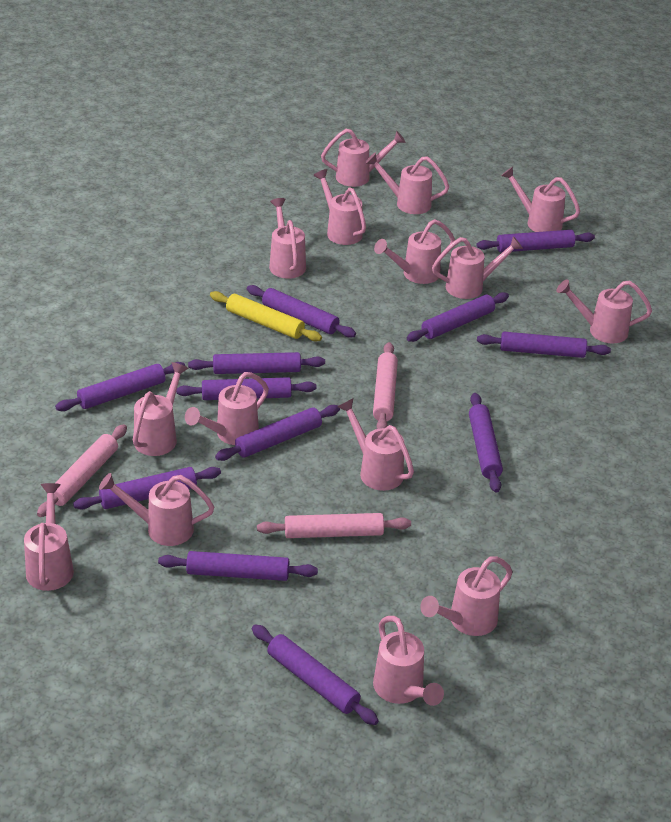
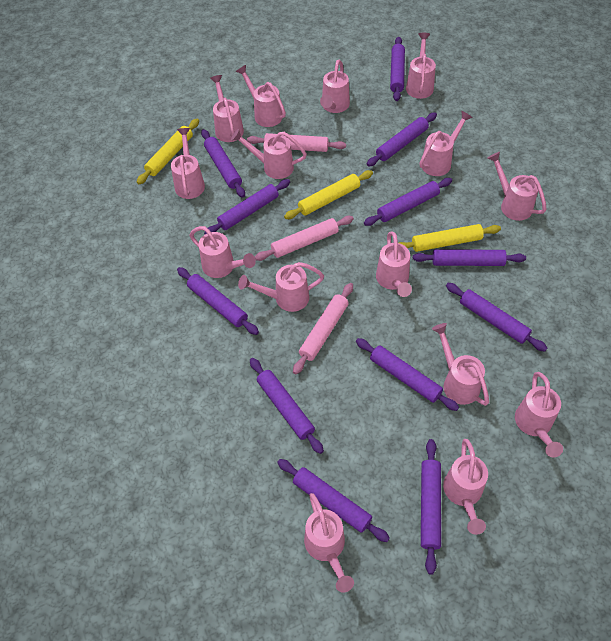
yellow rolling pin: [210,291,322,342] = 1 -> [137,119,199,184] [284,170,373,219] [399,224,501,252] = 3

